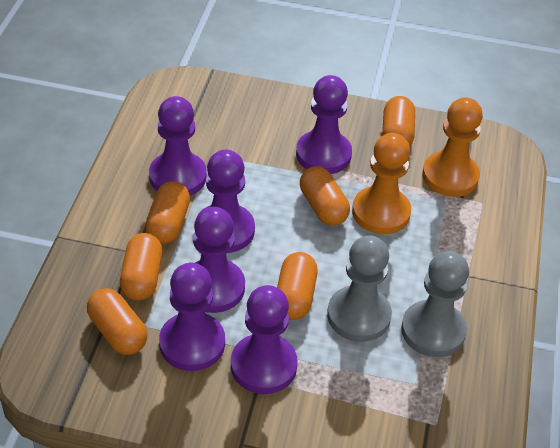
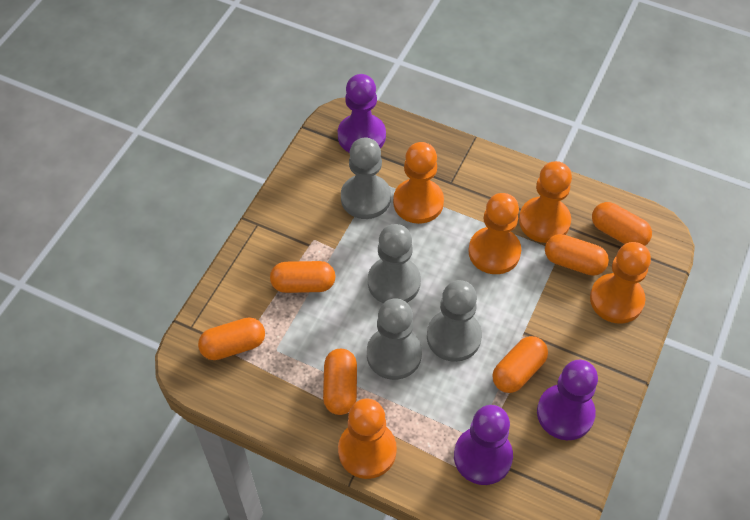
grey pawn: [327,235,392,342] [401,251,469,357] = 2 -> [341,137,391,219] [367,298,422,380] [368,224,421,303] [427,280,482,362] = 4
orange pawn: [352,133,411,234] [422,97,483,197] = 2 -> [338,398,397,479] [393,142,444,224] [469,193,521,274] [519,161,572,243] [590,242,651,324] = 5
purple pawn: [149,96,207,195] [159,263,225,371] [193,207,245,313] [196,150,255,253] [231,285,298,394] [296,75,352,174] = 6 -> [338,74,386,153] [454,405,513,485] [537,360,598,440] = 3

